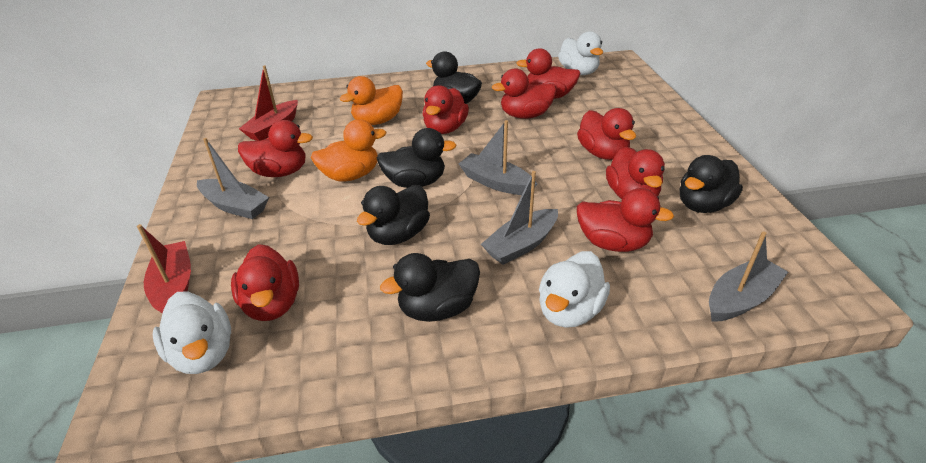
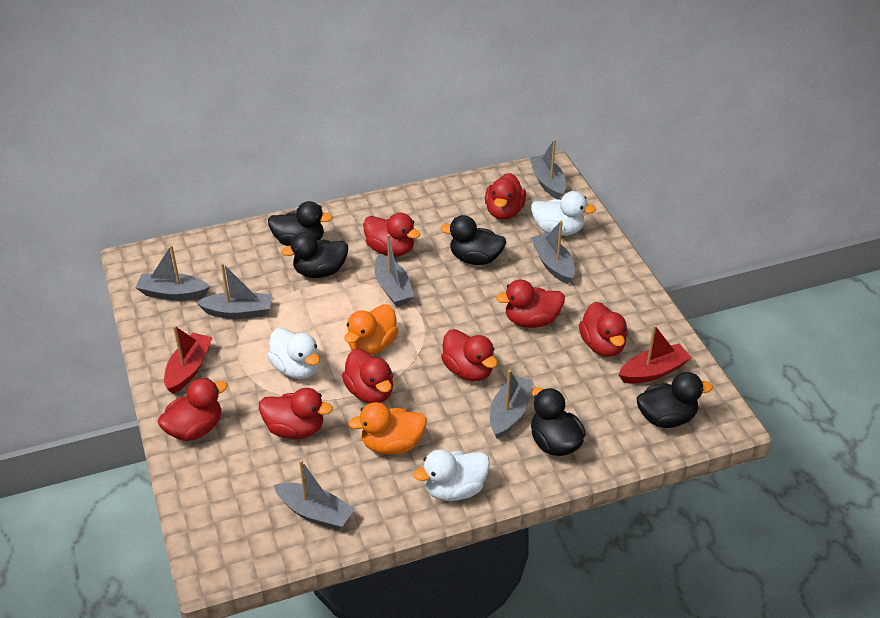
grey boat: [197,138,269,219] [459,120,537,195] [481,171,558,265] [709,231,788,322] = 4 -> [135,245,210,300] [196,263,272,319] [274,460,355,530] [375,234,414,306] [490,370,533,439] [529,139,566,200] [531,220,575,284] = 7

